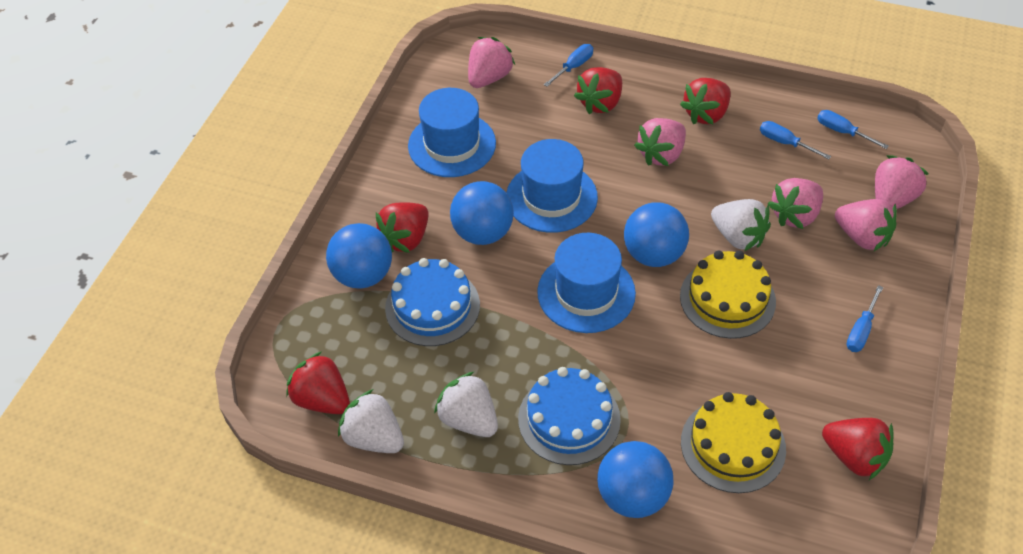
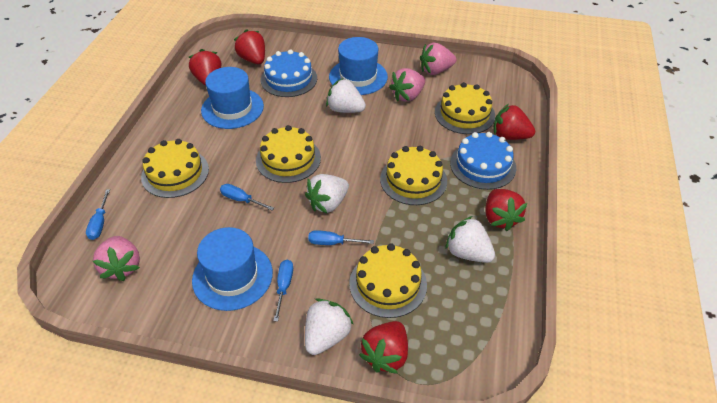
blue ball: [326,223,392,289] [450,181,514,245] [597,441,674,518] [624,202,689,267] = 4 -> none = 0
pink strawberry: [468,37,515,88] [634,118,686,166] [768,178,823,229] [835,199,897,252] [875,155,929,209] = 5 -> [93,236,140,281] [389,68,425,102] [420,43,456,75] = 3
white strawberry: [338,389,404,453] [434,371,498,437] [711,199,771,251] = 3 -> [305,174,349,213] [305,298,354,355] [326,78,366,113] [446,216,495,263] = 4
yellow cake: [680,250,776,339] [681,392,786,493] = 2 -> [141,139,209,198] [256,125,321,183] [349,243,427,318] [380,146,447,205] [435,82,495,134] = 5

